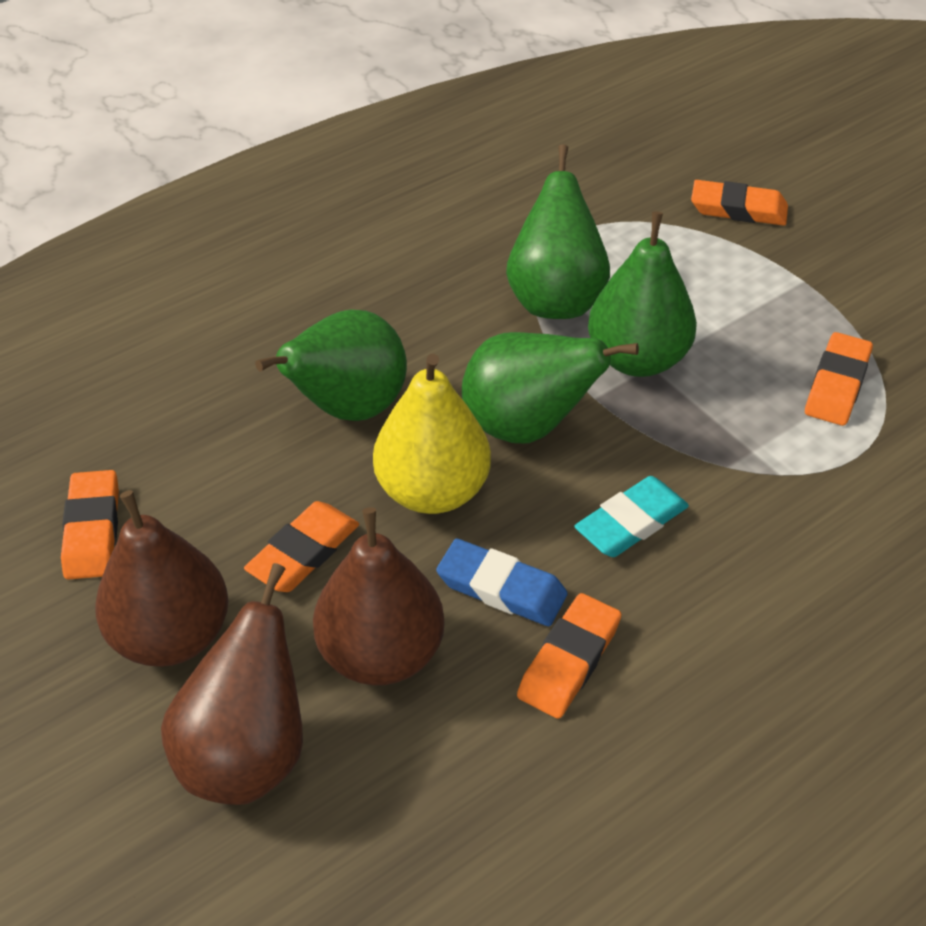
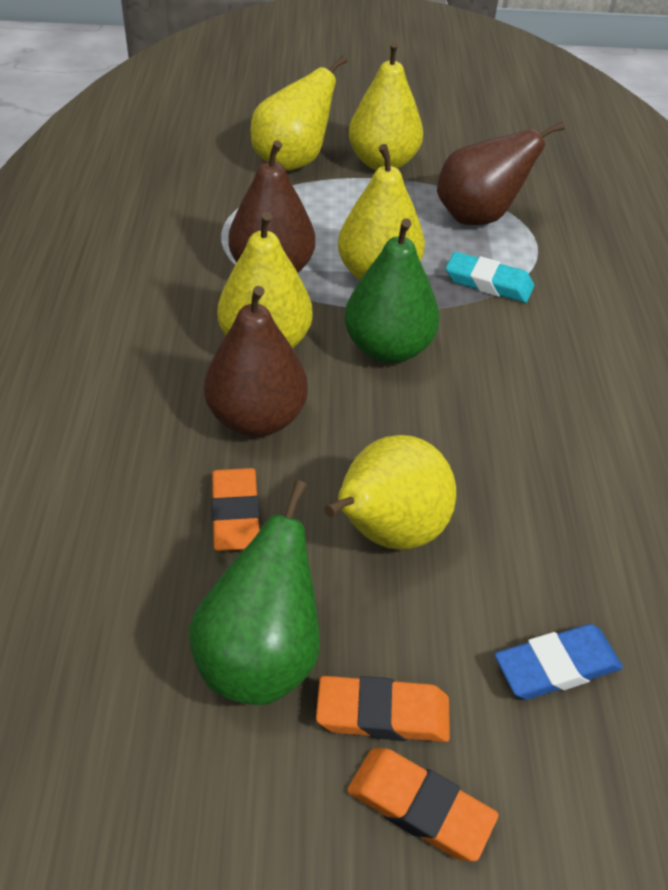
green pear: [255,309,407,421] [462,332,639,443] [506,144,610,319] [588,211,697,377] = 4 -> [189,480,320,705] [345,218,440,363] = 2
orange eraser: [61,470,119,580] [244,501,359,592] [517,593,622,719] [691,180,788,226] [805,332,873,426] = 5 -> [211,468,260,551] [316,676,450,742] [347,748,499,862] = 3
yellow pear: [373,354,491,514] = 1 -> [218,212,313,348] [251,55,347,171] [324,435,456,550] [338,144,425,280] [349,41,423,170] = 5

